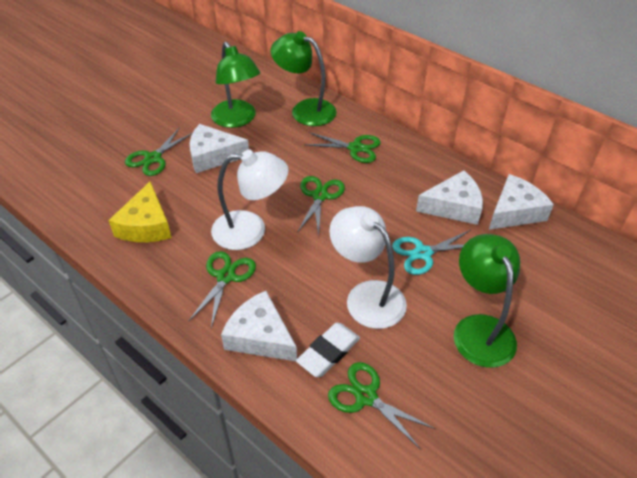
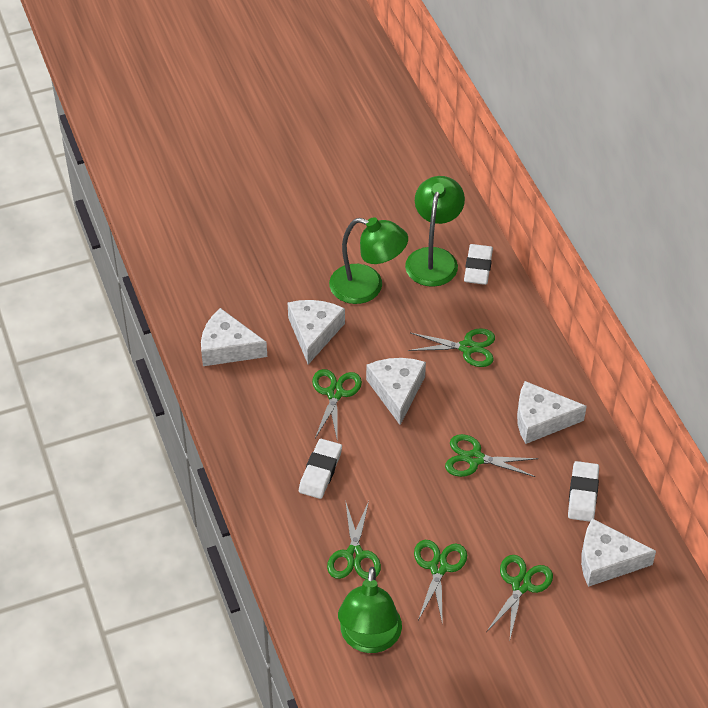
green scissors: [125,127,193,176] [188,251,256,328] [297,176,345,236] [304,132,381,163] [328,362,436,450] = 5 -> [312,369,362,443] [327,500,381,580] [408,328,495,367] [414,540,467,625] [445,434,538,477] [487,555,553,638] = 6
turquoise scissors: [392,230,471,275] = 1 -> none = 0
white cheese: [190,124,249,173] [221,291,297,361] [416,170,483,225] [489,174,554,230] = 4 -> [201,308,267,366] [288,300,345,365] [366,358,426,425] [517,381,587,444] [581,518,656,587] = 5
white eraser: [296,323,360,377] = 1 -> [299,439,342,499] [464,244,493,285] [568,461,599,522] = 3
white lamp: [211,150,289,250] [329,206,407,329] = 2 -> none = 0
yellow cheese: [108,182,172,242] = 1 -> none = 0

